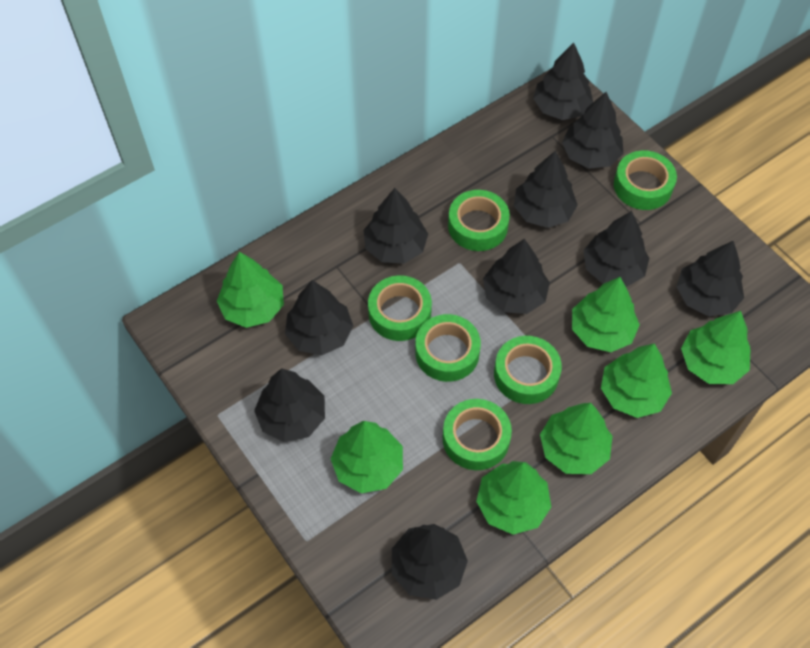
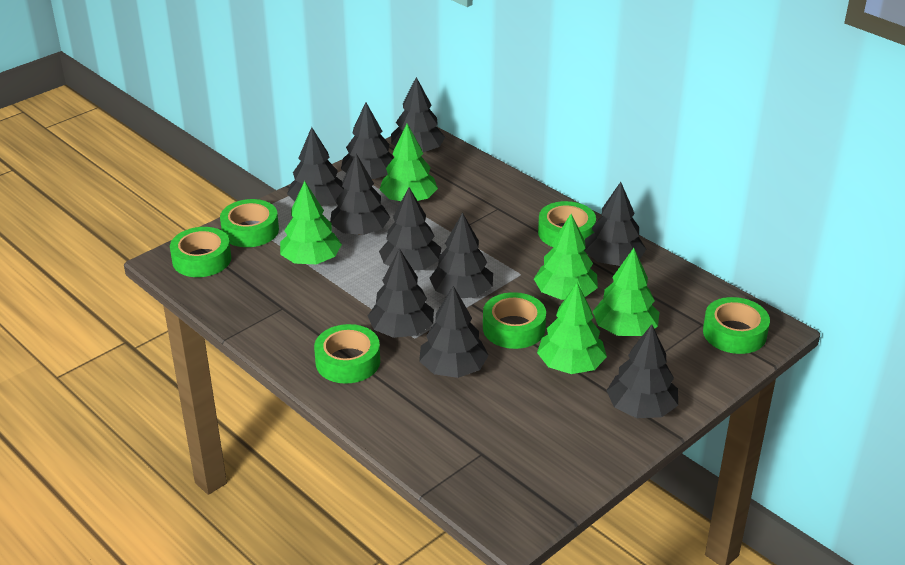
green tree: [217,252,284,328] [331,421,403,493] [476,461,551,534] [540,403,613,474] [572,277,640,352] [601,343,672,418] [681,311,750,384] = 7 -> [280,181,342,264] [379,124,438,201] [534,214,598,300] [537,283,607,374] [593,248,659,336] = 5

